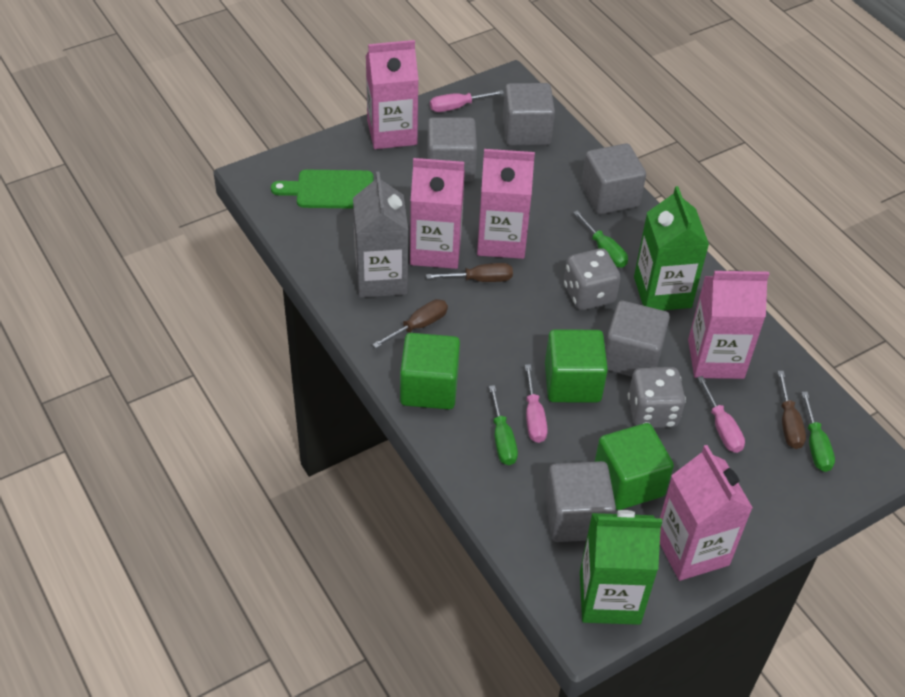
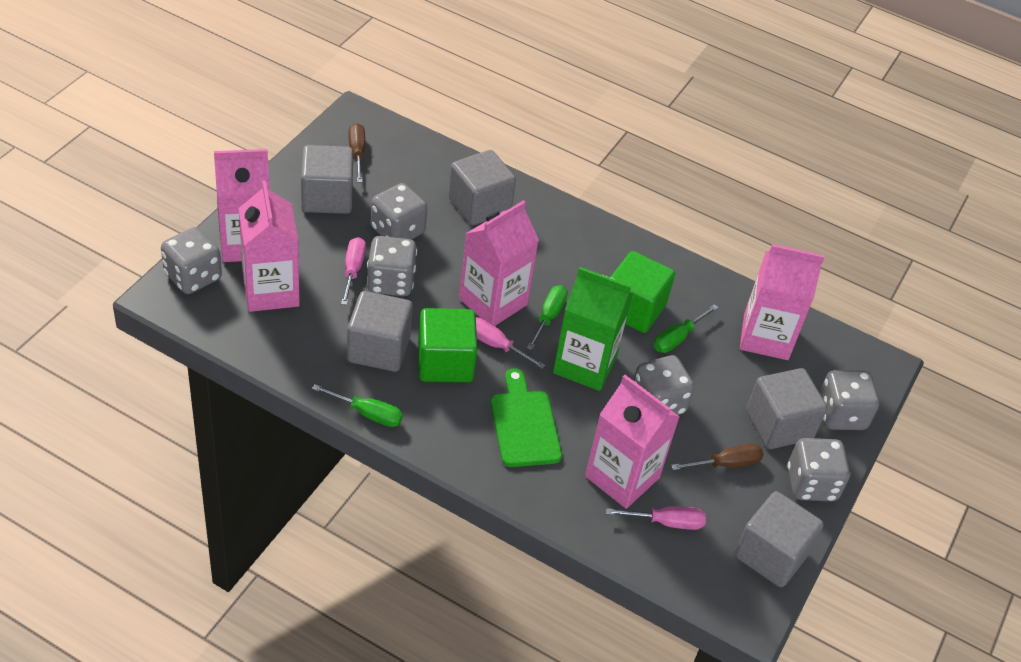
brown screwdriver: [372,299,448,348] [426,263,513,282] [778,371,806,449] = 3 -> [349,123,365,182] [671,444,763,470] = 2
green carton: [580,510,662,625] [634,186,709,310] = 2 -> [553,267,633,391] = 1
green cube: [400,333,460,409] [545,329,608,402] [594,423,674,510] = 3 -> [418,308,478,382] [610,251,675,333] = 2
grey carton: [353,172,408,298] = 1 -> none = 0
grey dice: [564,249,621,310] [628,367,686,428] = 2 -> [161,227,222,294] [367,236,417,296] [371,183,427,240] [633,355,695,415] [787,438,850,501] [819,370,879,430] = 6

